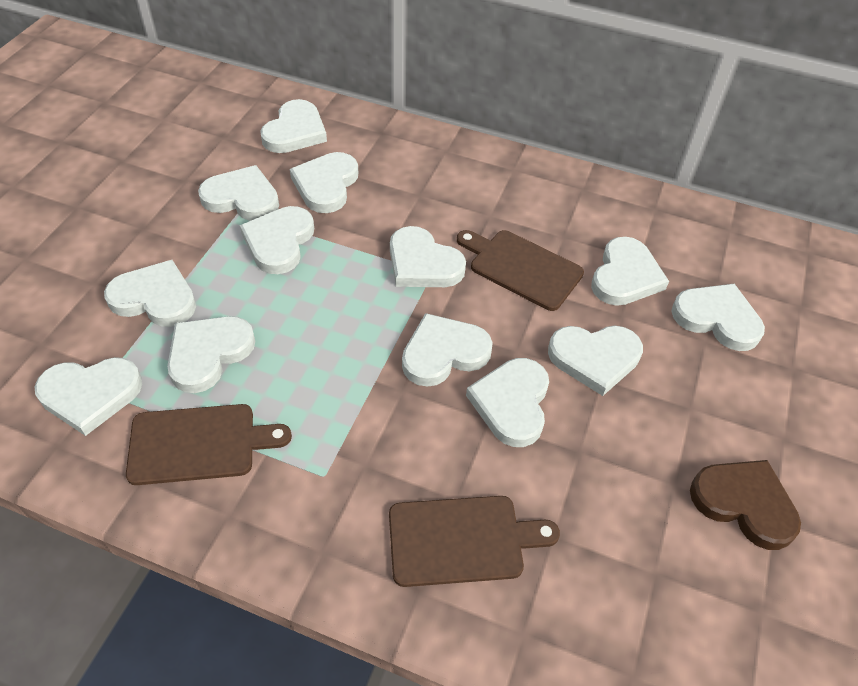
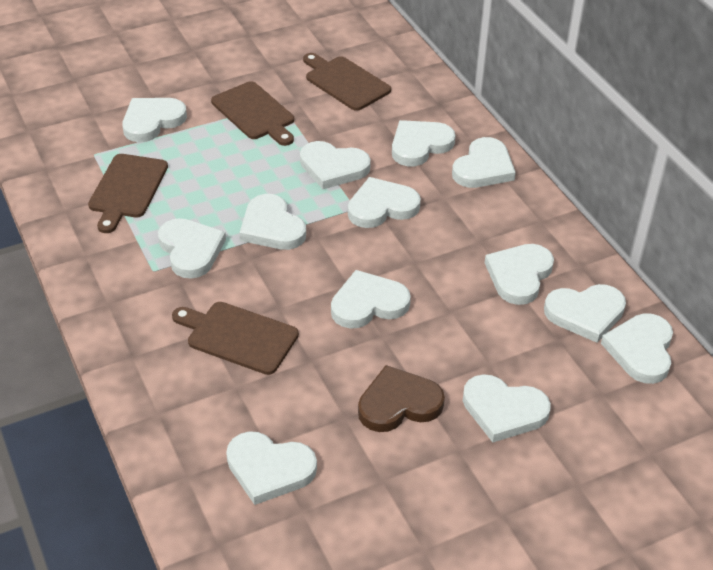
brown cutting board: [126,404,292,485] [389,496,560,587] [457,230,584,311] = 3 -> [88,154,168,233] [172,302,299,375] [211,81,294,146] [303,53,391,111] = 4

